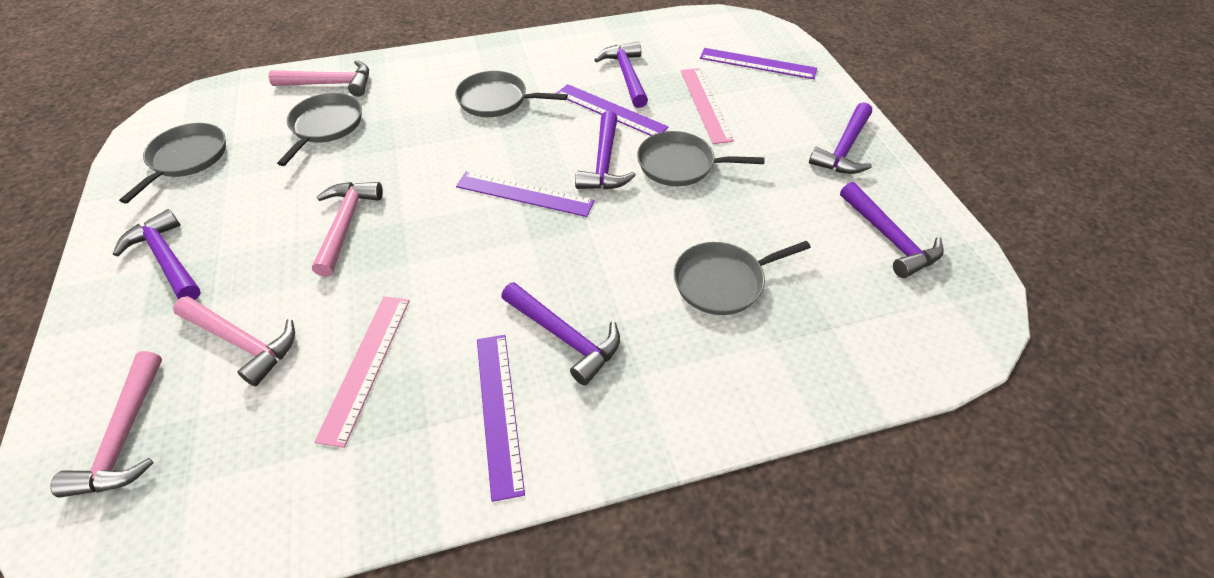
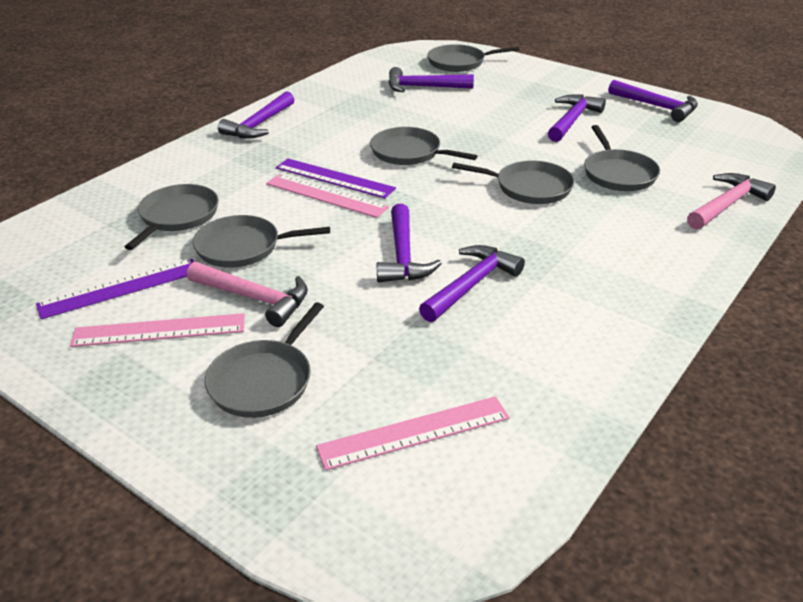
grey pan: [119,123,226,203] [277,93,362,166] [455,71,568,117] [637,131,765,186] [674,241,811,315] = 5 -> [125,184,219,250] [193,215,330,268] [205,302,324,418] [370,127,478,165] [428,44,520,72] [452,161,574,204] [584,125,660,191] = 7
pink hammer: [50,351,162,498] [173,296,295,387] [269,60,369,97] [312,182,383,277] = 4 -> [187,262,308,327] [687,173,776,230] = 2
pink ruler: [314,296,410,448] [681,68,734,144] = 2 -> [70,313,245,347] [266,174,389,218] [316,396,510,471] = 3
purple ruler: [456,172,595,217] [477,335,525,502] [556,84,668,136] [700,48,817,79] = 4 -> [36,259,194,319] [276,159,396,198] = 2

